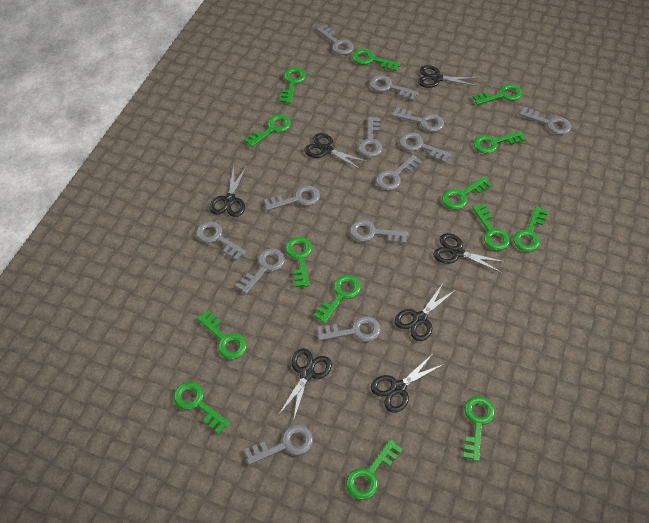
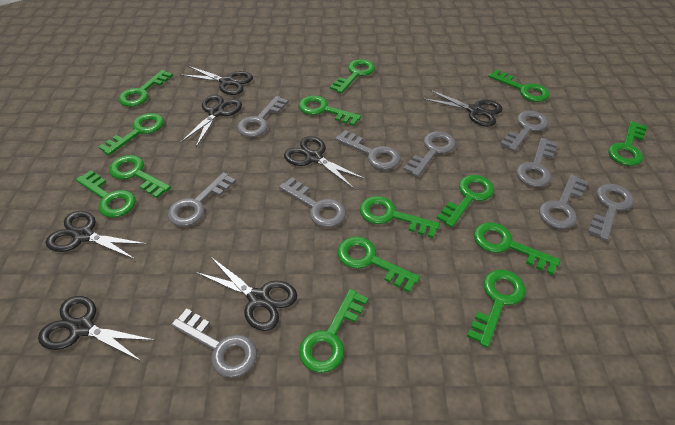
grey key: [196,221,246,261] [236,248,285,294] [244,425,313,465] [264,185,320,211] [317,25,354,55] [317,316,381,342] [350,220,408,244] [358,117,382,157] [370,75,419,101] [376,155,422,190] [392,107,444,132] [400,133,451,162] [519,107,571,135] = 13 -> [168,172,236,226] [171,309,257,378] [237,96,288,137] [279,177,346,227] [335,130,400,170] [404,131,456,177] [500,111,548,151] [516,138,557,187] [539,175,588,229] [588,184,634,241] = 10

